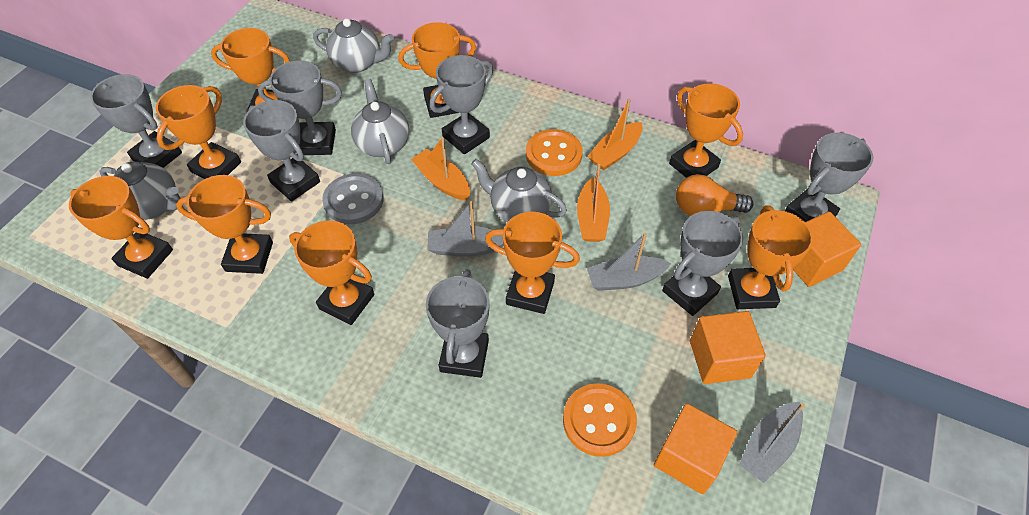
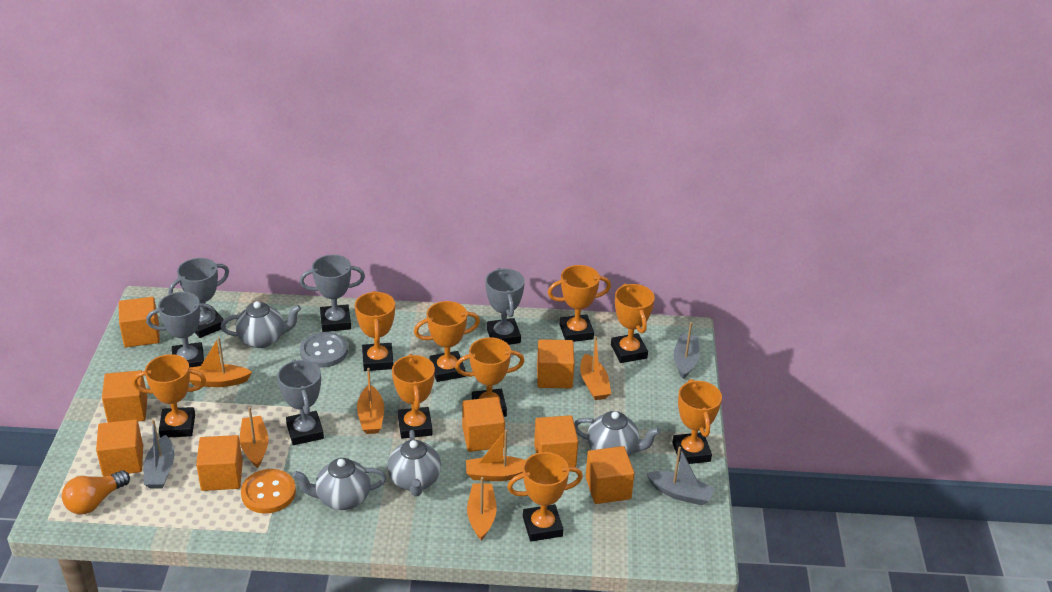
grey trophy: [90,74,182,168] [243,100,320,202] [258,60,342,155] [426,269,490,378] [430,55,493,154] [662,211,743,316] [785,132,873,222] = 7 -> [146,292,216,368] [169,258,229,338] [277,359,324,445] [300,255,365,332] [485,268,525,345] = 5
orange boat: [411,137,470,200] [577,164,610,242] [587,99,642,170] = 3 -> [189,337,252,387] [240,407,268,468] [357,368,384,434] [466,430,525,481] [467,477,497,540] [580,336,611,400] = 6
orange button: [526,129,583,176] [563,383,637,457] = 2 -> [241,469,296,514] = 1
orange cube: [654,403,738,494] [690,311,766,384] [793,211,861,287] = 3 -> [96,420,143,476] [102,370,148,422] [119,297,160,347] [196,435,243,491] [462,397,505,452] [534,415,578,467] [537,339,575,388] [586,446,635,504] = 8

